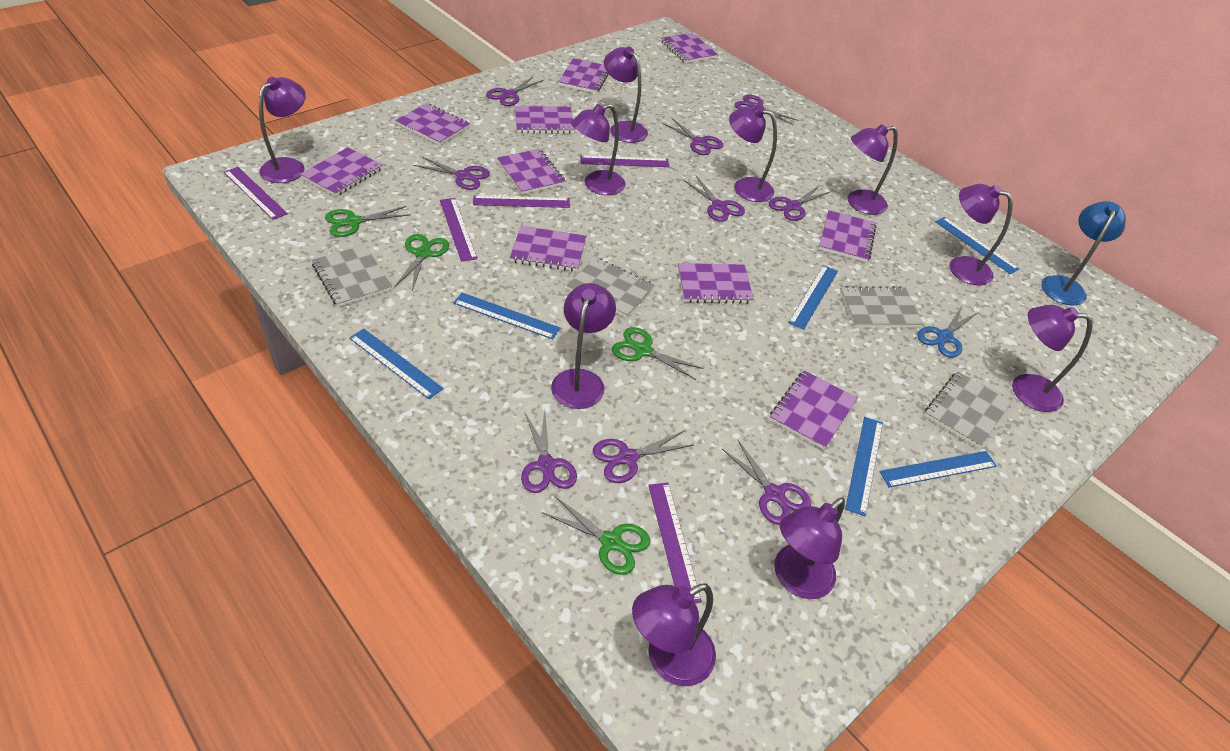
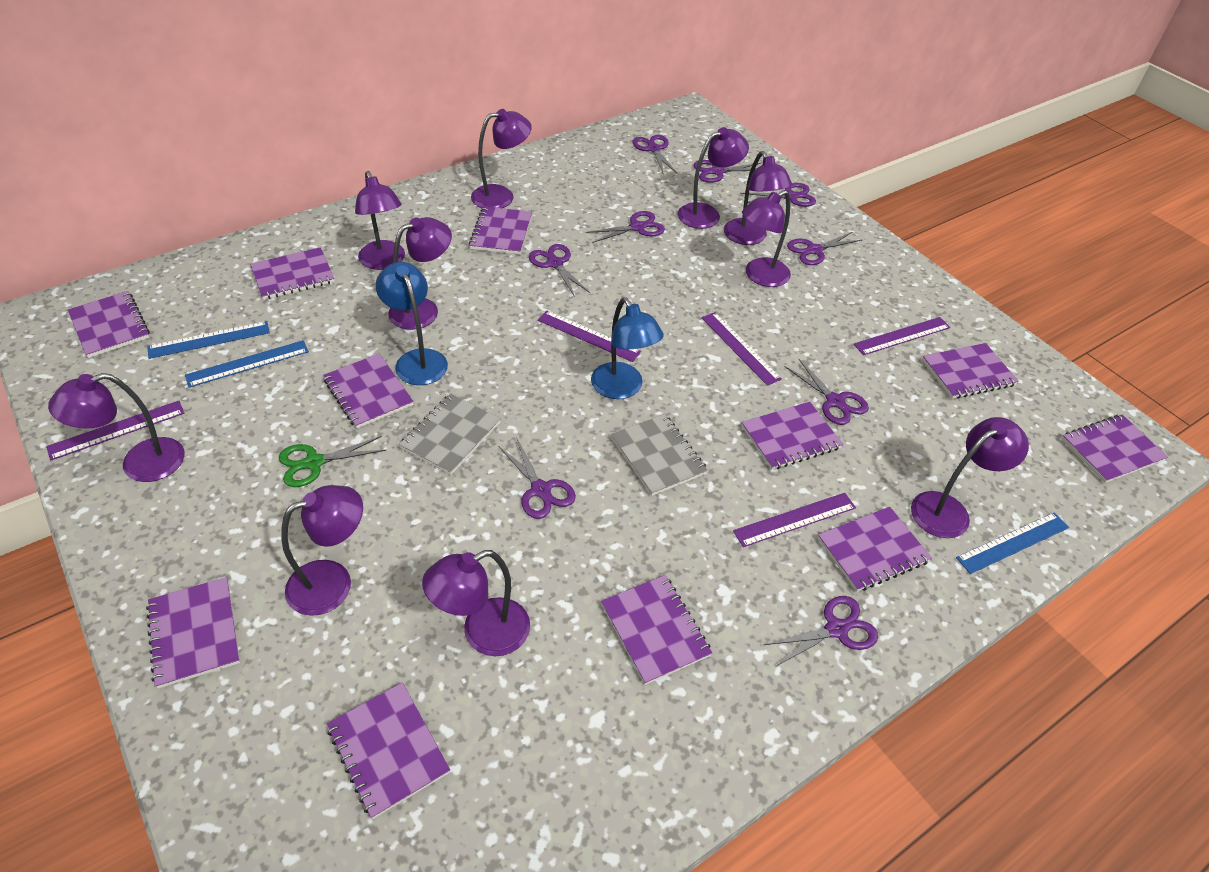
blue lamp: [1041,201,1126,306] = 1 -> [376,262,448,385] [591,298,664,399] = 2
blue ruler: [349,329,444,399] [453,293,560,339] [788,265,838,329] [845,417,883,516] [879,451,997,487] [935,217,1019,274] = 6 -> [147,321,270,359] [185,340,309,388] [956,512,1069,574] = 3
blue scissors: [917,304,977,358] = 1 -> none = 0
green scissors: [325,206,411,237] [394,234,449,291] [542,496,650,575] [612,327,704,380] = 4 -> [279,436,386,487] = 1
grey notebook: [312,245,392,307] [566,257,654,318] [840,286,923,327] [924,371,1011,448] = 4 -> [399,394,501,475] [611,414,708,496] = 2
purple notebook: [300,147,383,196] [395,103,470,145] [497,149,565,195] [510,226,586,272] [515,106,575,134] [558,58,609,94] [661,33,718,63] [678,263,754,304] [770,370,858,450] [819,210,876,262] = 10 -> [68,291,150,358] [146,577,240,689] [250,247,335,300] [323,353,414,429] [327,682,450,819] [469,206,532,255] [601,575,712,685] [742,402,843,470] [818,507,932,592] [922,343,1019,399] [1062,414,1168,483] = 11

